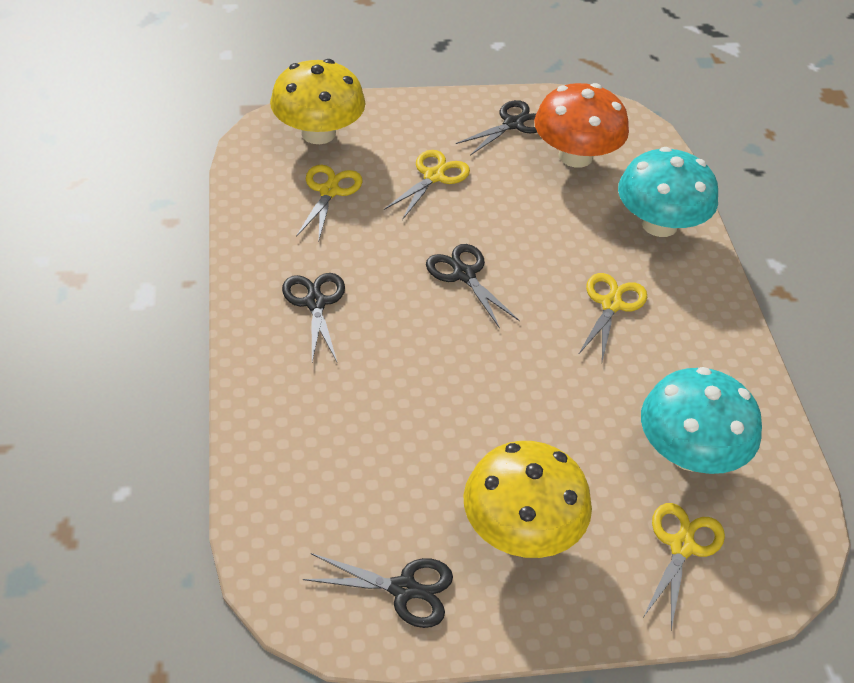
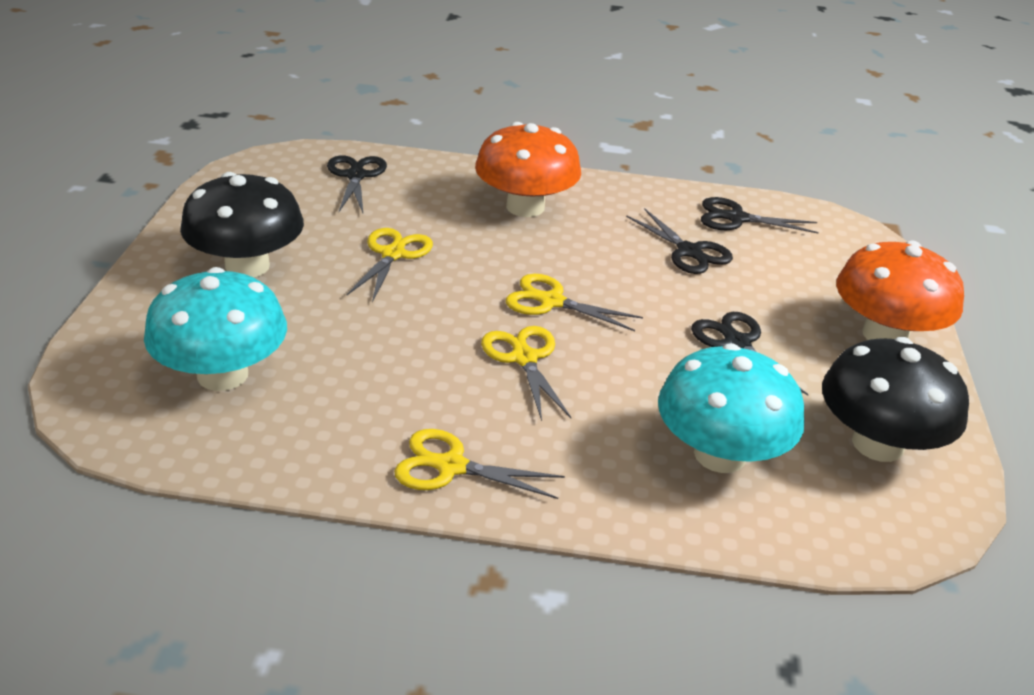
black mushroom: none = 0 -> [180,172,304,277] [822,337,969,462] = 2
orange mushroom: [534,83,629,168] = 1 -> [475,122,581,217] [836,240,964,340] = 2
yellow mushroom: [270,59,366,144] [463,441,592,558] = 2 -> none = 0

